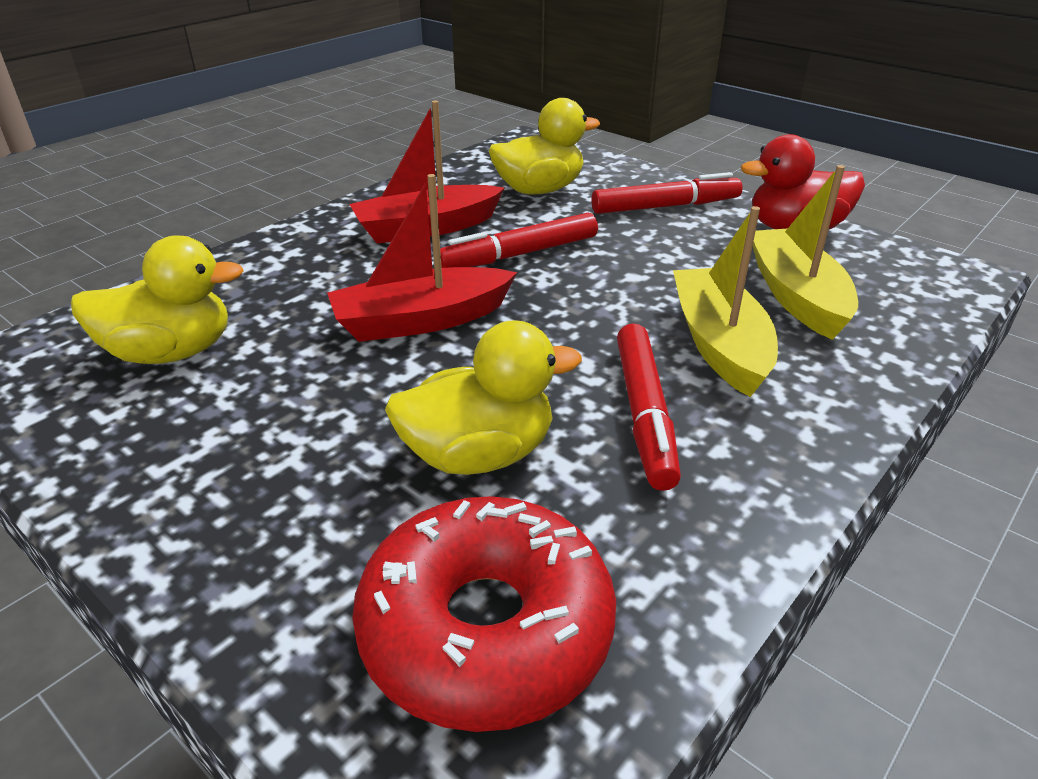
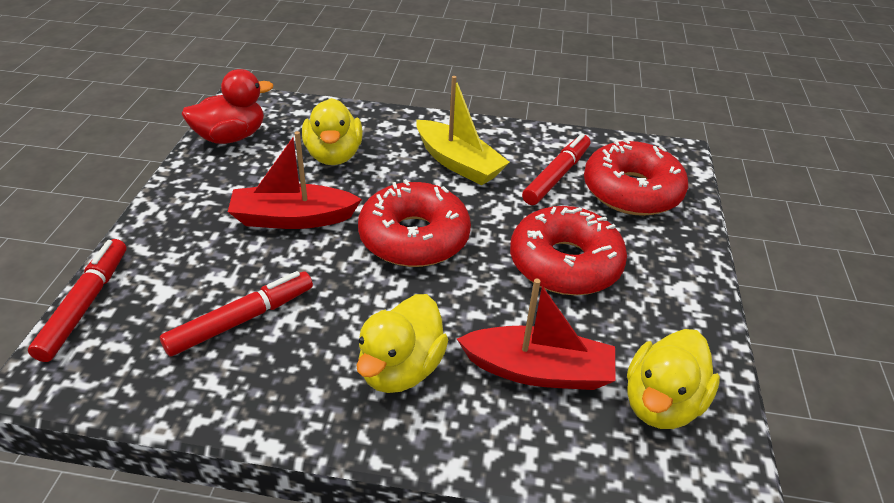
red donut: [352,496,616,732] = 1 -> [358,179,471,267] [510,206,627,295] [584,138,688,216] = 3
yellow boat: [673,206,778,397] [753,165,858,340] = 2 -> [416,76,510,185] = 1

